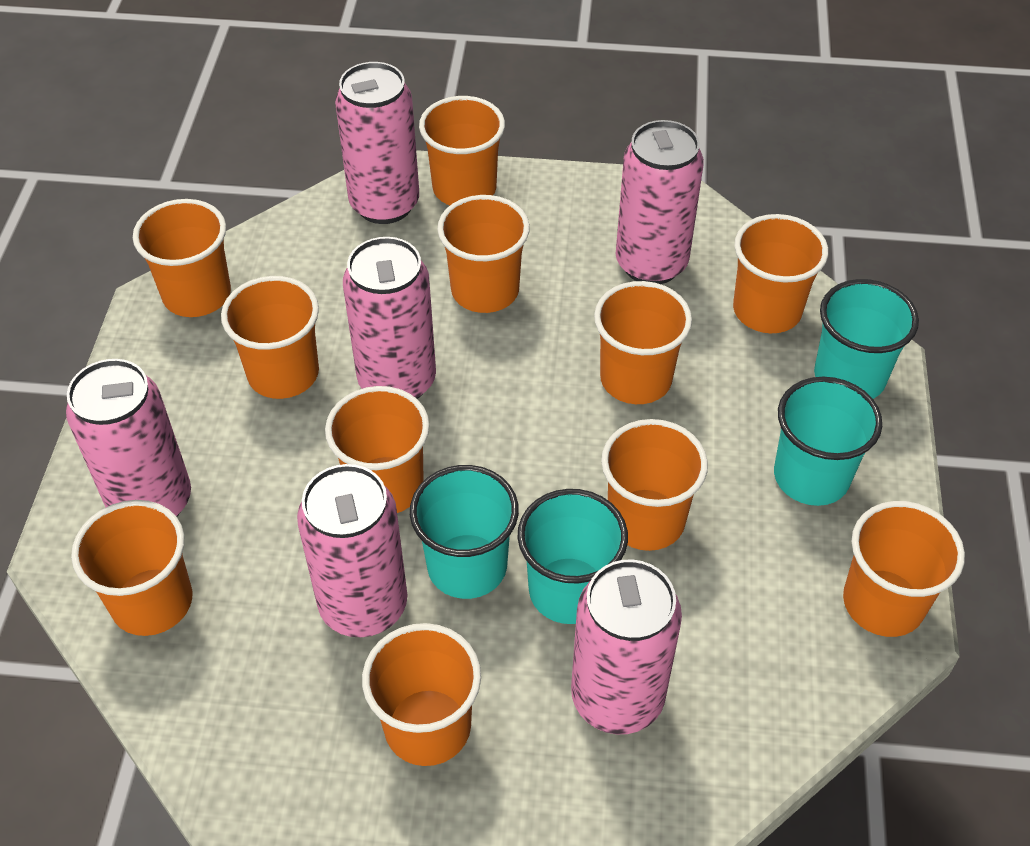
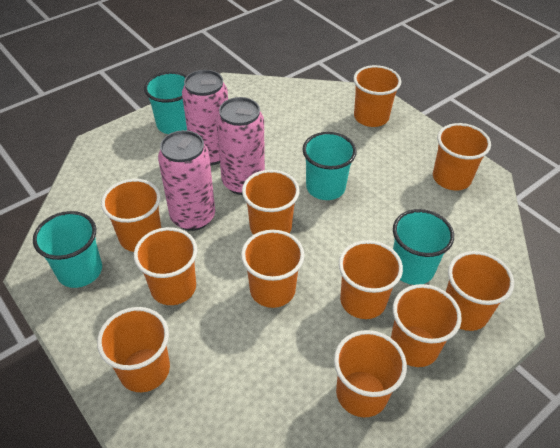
pink can: [66,359,191,517] [297,464,408,637] [335,62,419,224] [343,237,436,399] [571,559,682,734] [616,120,704,284] = 6 -> [158,130,215,231] [182,70,228,165] [216,97,265,195] = 3

